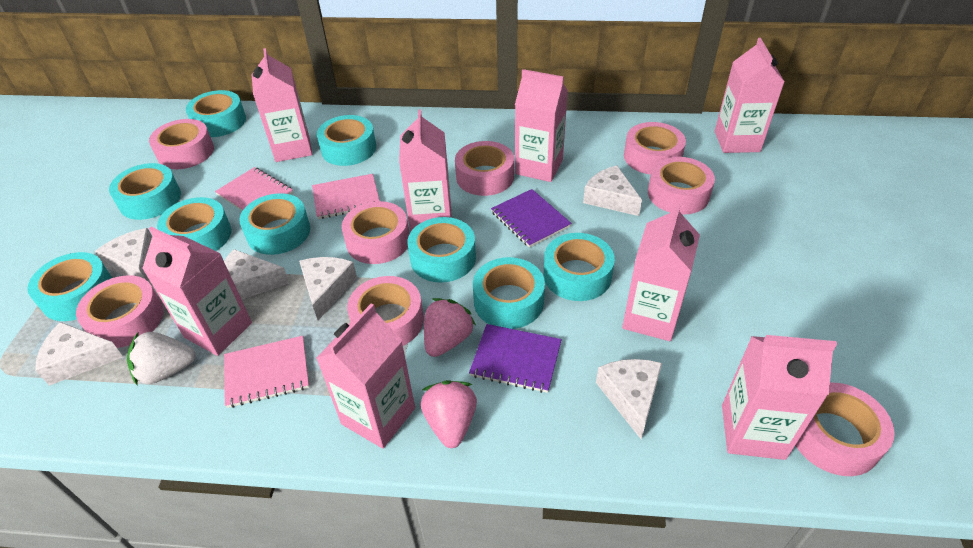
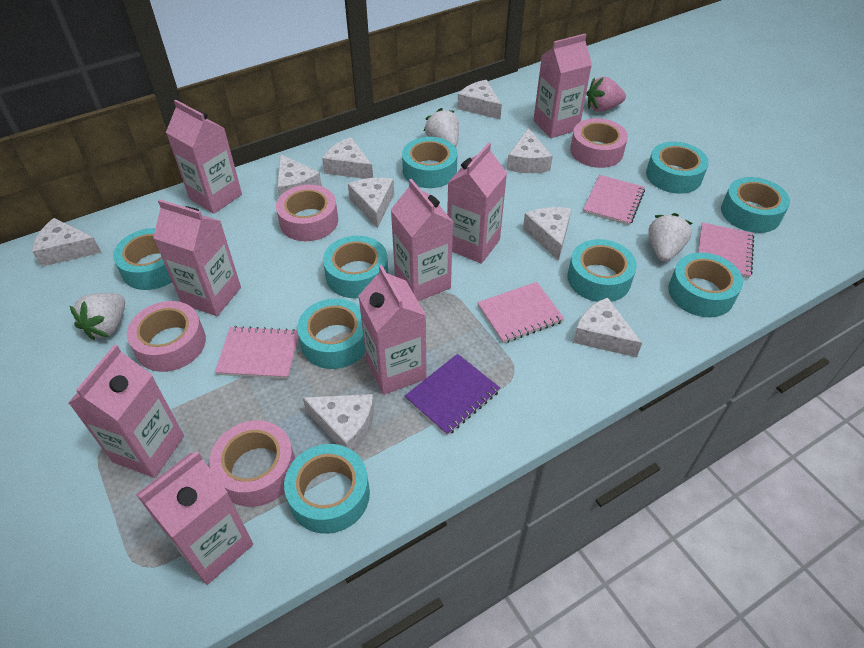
pink notebook: [215,167,293,211] [224,336,309,408] [312,174,380,219] = 3 -> [215,326,299,379] [477,282,564,343] [583,175,645,225] [698,222,754,278] = 4
pink strawberry: [421,380,477,448] [424,298,476,357] = 2 -> [586,77,626,112] = 1
pink tape: [76,275,164,348] [149,119,214,169] [342,201,409,264] [347,276,424,346] [455,141,514,196] [624,122,686,175] [648,157,715,215] [795,382,895,476] = 8 -> [127,301,206,372] [210,420,295,507] [276,185,338,241] [570,118,628,168] = 4
purple notebook: [469,324,562,393] [491,189,572,248] = 2 -> [404,354,500,436] = 1
white cheese: [35,322,123,386] [95,228,152,283] [224,249,289,299] [299,257,357,320] [583,165,642,216] [596,359,662,439] = 6 -> [32,218,102,267] [277,154,322,197] [303,394,374,451] [322,137,373,179] [348,178,394,228] [457,80,502,119] [507,128,553,173] [523,207,571,261] [573,298,642,358] = 9
white strawberry: [127,332,196,385] = 1 -> [70,293,125,340] [424,108,459,147] [648,213,693,262] = 3

